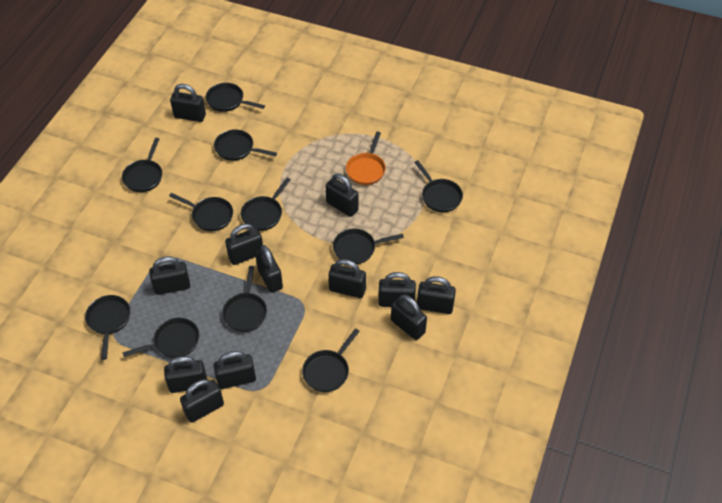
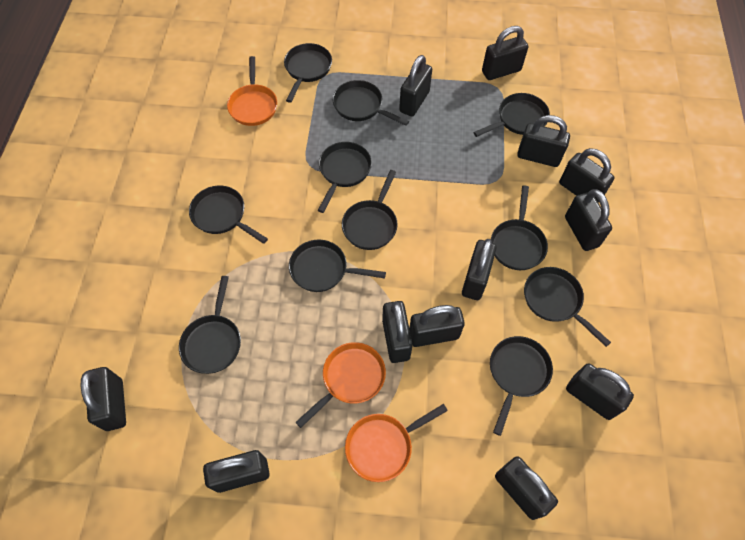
orange pan: [346,132,386,185] = 1 -> [227,56,277,126] [295,342,386,428] [345,404,448,482] = 3

